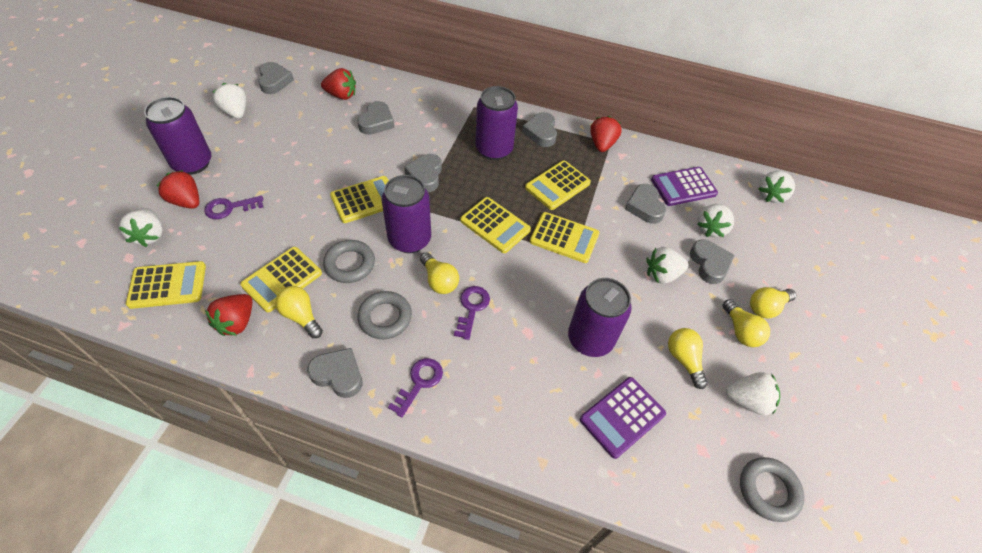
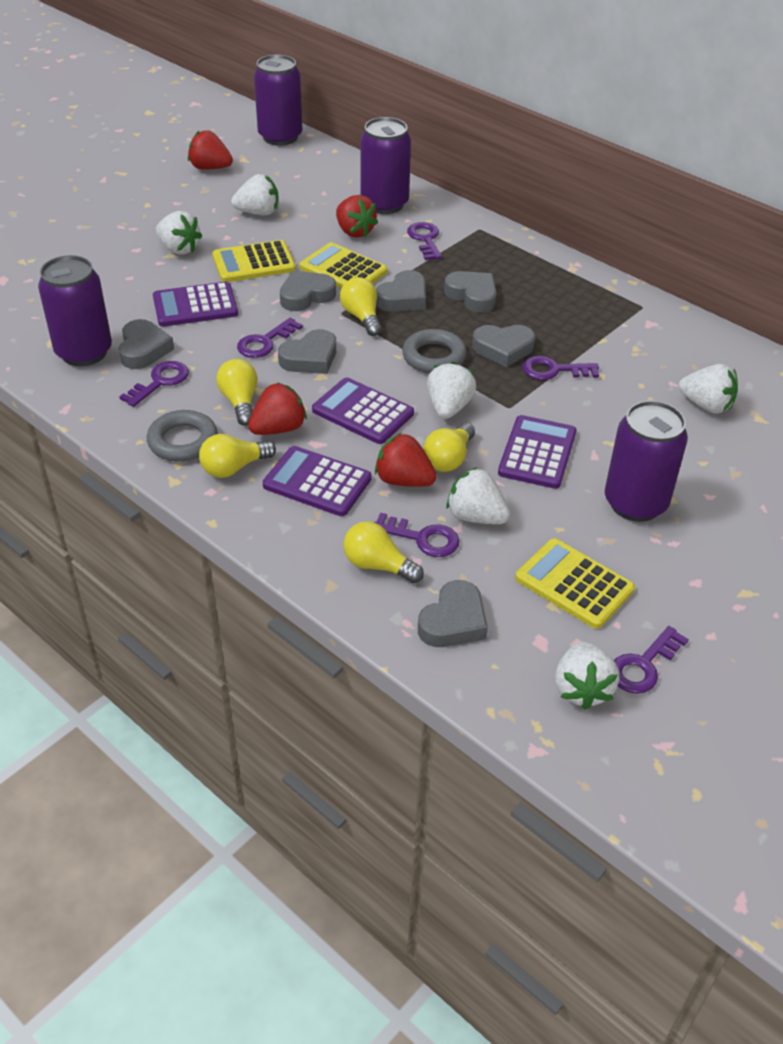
grey ring: [323,240,375,283] [357,291,412,339] [740,457,805,522] = 3 -> [147,410,218,462] [402,329,467,374] = 2
purple calculator: [580,377,666,459] [651,167,718,206] = 2 -> [153,282,238,327] [263,446,372,516] [312,377,414,444] [498,415,576,489] = 4
purple key: [204,196,263,219] [388,358,443,418] [454,286,490,340] = 3 -> [119,361,189,407] [237,318,303,358] [374,513,460,557] [407,222,442,260] [523,356,599,380] [614,626,689,694] = 6
yellow calculator: [126,261,206,309] [240,247,322,312] [330,176,389,223] [460,197,531,253] [525,160,591,210] [530,212,599,263] = 6 -> [212,240,296,282] [299,242,387,288] [515,538,635,629] = 3

